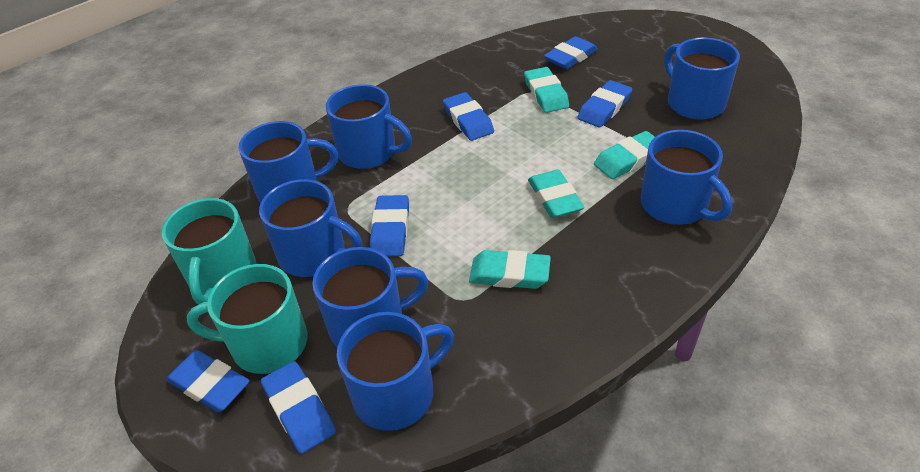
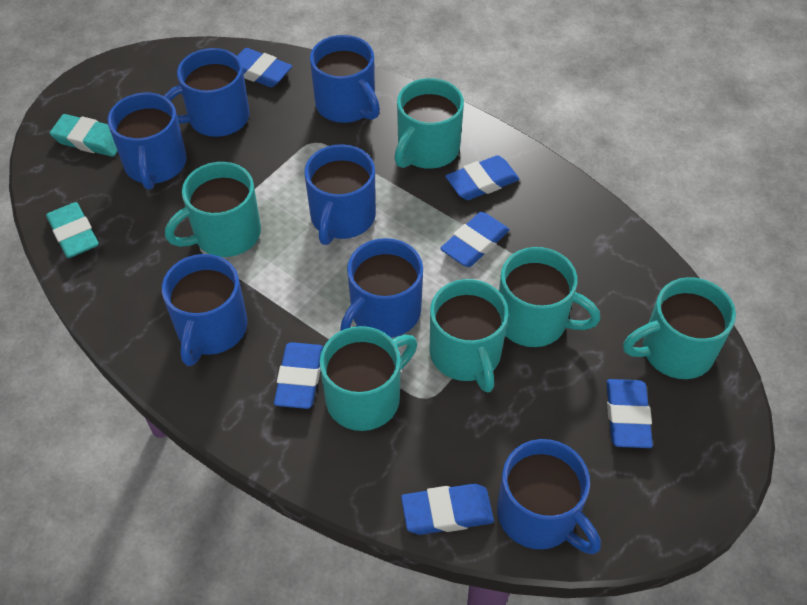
turquoise eraser: [469,250,551,289] [524,67,569,113] [528,170,585,218] [594,131,655,179] = 4 -> [46,202,99,258] [50,114,118,157] = 2
turquoise mug: [162,198,256,305] [187,264,308,374] = 2 -> [165,162,261,257] [320,326,417,431] [394,78,464,169] [430,279,508,393] [499,247,601,347] [623,277,736,379] = 6

